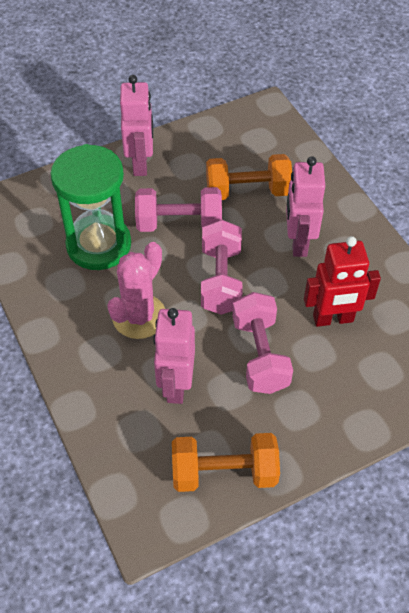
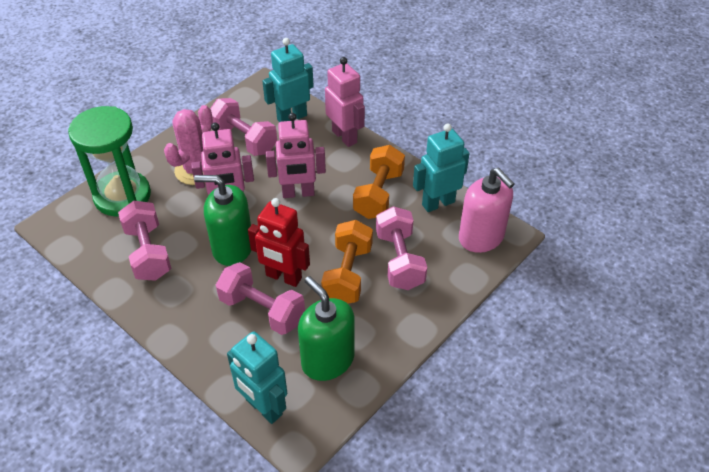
green soap dispenser: none = 0 -> [194,175,251,266] [298,276,354,381] = 2
pink dumbbell: [135,187,222,232] [201,220,242,315] [233,292,293,394] = 3 -> [118,201,171,281] [210,98,277,156] [216,262,305,335] [376,206,427,290] = 4
pink soap dispenser: none = 0 -> [459,167,514,253] = 1
turquoise robot: none = 0 -> [227,332,287,424] [262,38,314,122] [413,124,470,212] = 3

